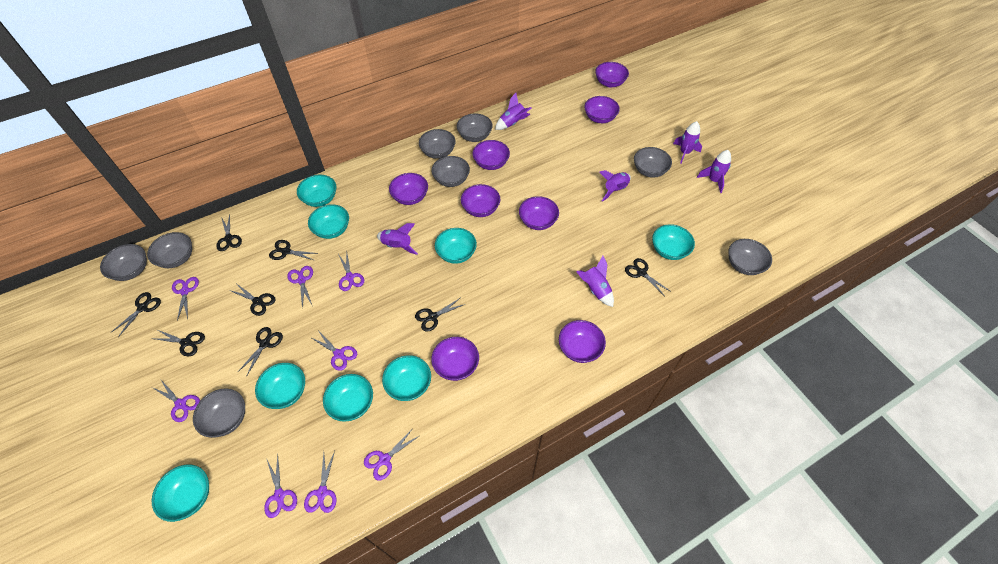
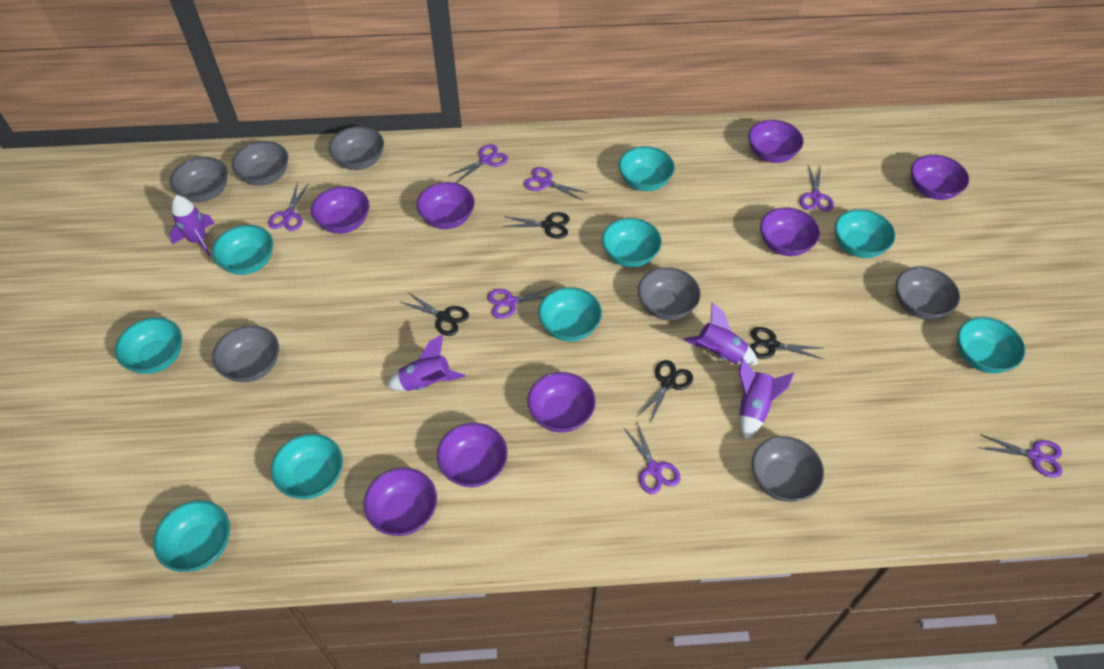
black scissors: [112,292,161,337] [151,330,205,356] [216,214,242,251] [229,284,275,316] [238,327,283,377] [269,240,319,260] [415,298,465,332] [625,258,670,295] = 8 -> [401,292,469,336] [502,212,570,239] [638,360,693,425] [750,327,823,359] = 4
grey bowl: [100,244,147,281] [147,232,192,268] [193,389,245,438] [419,129,456,159] [432,156,470,187] [457,113,493,142] [634,147,672,178] [728,239,772,275] = 8 -> [170,157,228,202] [212,325,279,382] [232,141,288,186] [329,126,384,170] [638,267,701,320] [752,436,824,502] [896,267,960,320] = 7
purple rocket: [377,223,418,255] [495,93,532,130] [576,256,614,307] [599,170,631,202] [673,121,702,164] [697,150,731,193] = 6 -> [169,195,215,257] [387,334,465,391] [684,302,758,366] [739,358,794,440] = 4
purple scissors: [153,380,200,422] [172,277,199,321] [264,455,297,518] [287,266,313,308] [304,451,336,513] [310,332,357,371] [338,251,364,291] [364,428,419,480] = 8 -> [268,182,309,231] [448,144,508,183] [487,286,556,319] [524,167,588,200] [623,422,681,494] [800,165,834,212] [980,434,1062,478] = 7
turquoise bowl: [152,465,209,522] [255,363,305,409] [297,175,336,207] [308,204,349,239] [323,374,373,422] [382,355,431,401] [435,228,477,264] [652,224,695,260] = 8 -> [115,317,182,374] [153,500,230,572] [212,225,273,275] [271,434,343,499] [538,287,602,341] [602,218,662,267] [618,146,675,191] [835,209,895,258] [957,317,1025,373] = 9

